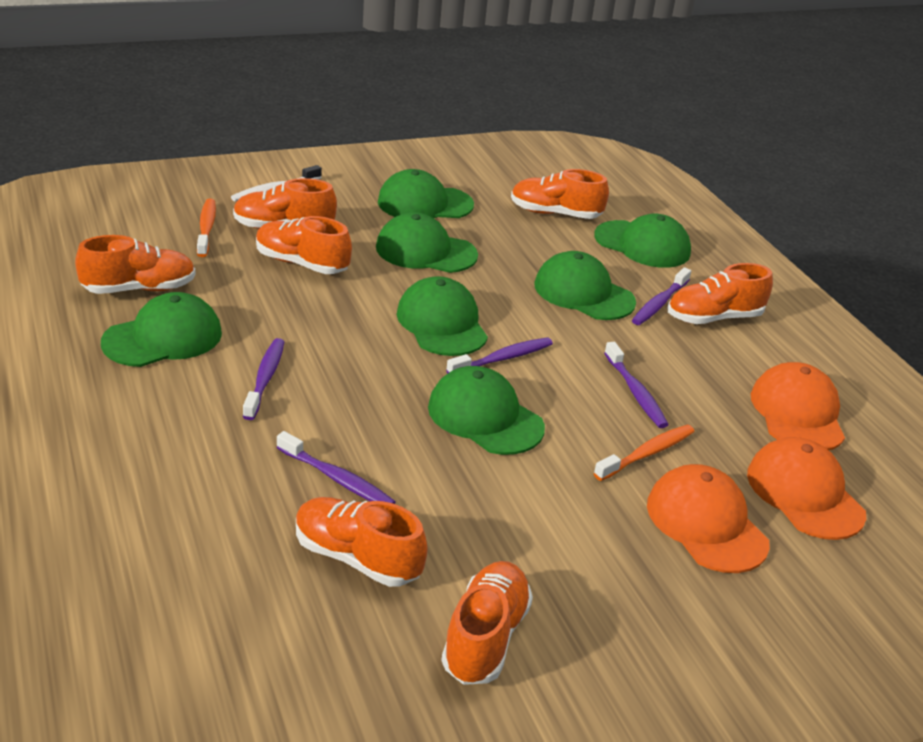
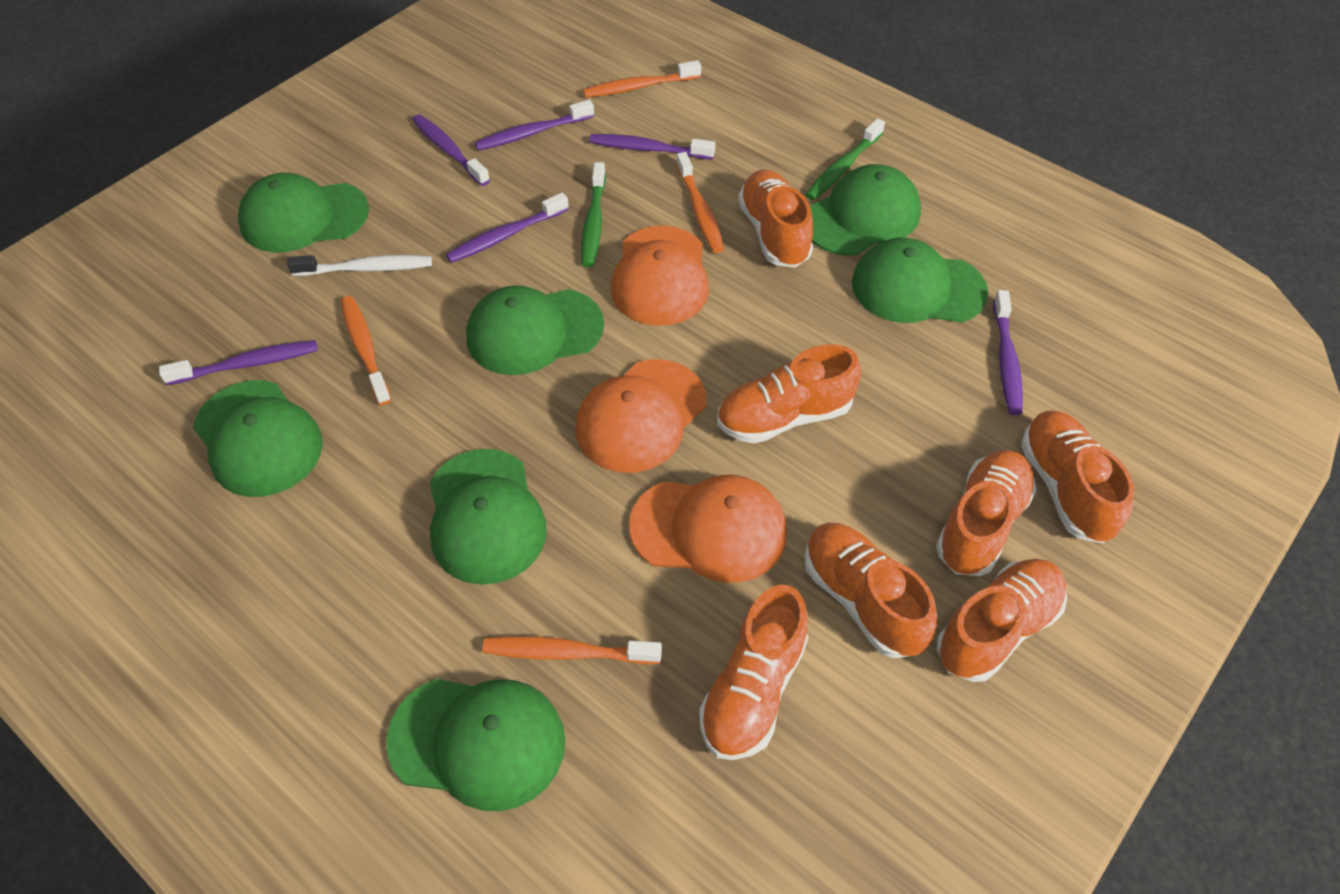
green toothbrush: none = 0 -> [581,162,606,267] [805,118,885,200] = 2
orange toothbrush: [197,199,216,257] [594,425,695,481] = 2 -> [341,296,391,405] [482,636,662,664] [583,60,701,98] [676,152,724,253] = 4
purple toothbrush: [243,338,284,420] [276,431,395,504] [446,337,553,374] [604,342,669,428] [632,267,691,325] = 5 -> [159,340,318,385] [412,114,490,186] [446,193,569,263] [474,99,594,151] [589,134,715,160] [993,290,1023,415] = 6

